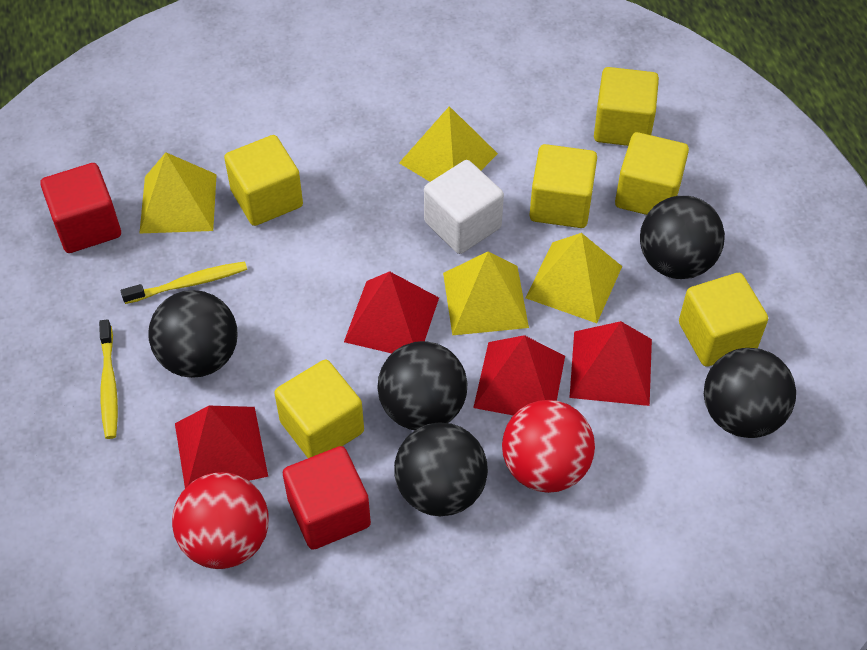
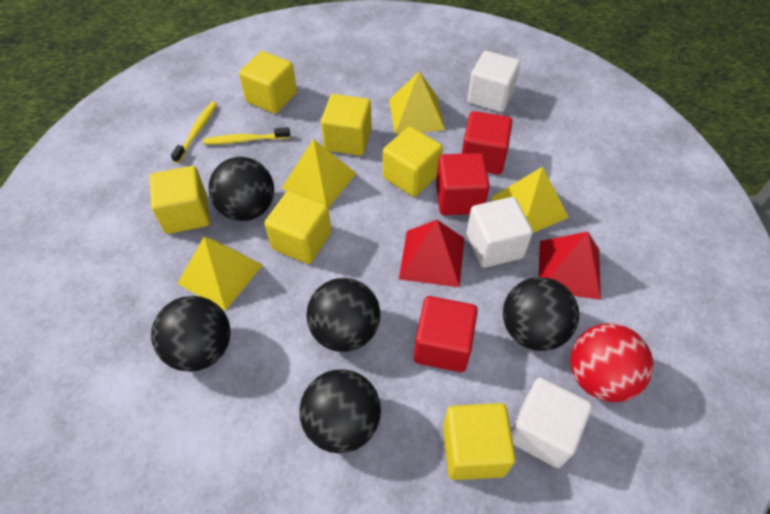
red ball: [172,472,269,569] [502,400,595,493] = 2 -> [570,323,653,402] = 1
red cube: [40,163,121,253] [283,446,371,550] = 2 -> [414,296,478,372] [436,153,490,215] [462,111,512,175] = 3
red pyramid: [175,406,268,488] [344,271,439,353] [473,335,565,415] [569,321,652,406] = 4 -> [399,220,464,287] [539,231,601,300] = 2
white cube: [424,160,504,254] = 1 -> [466,197,533,268] [467,51,521,112] [511,378,592,468] = 3

